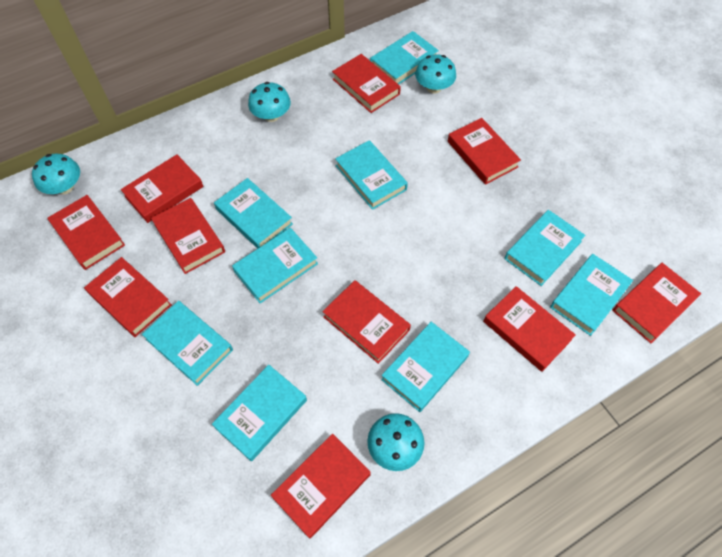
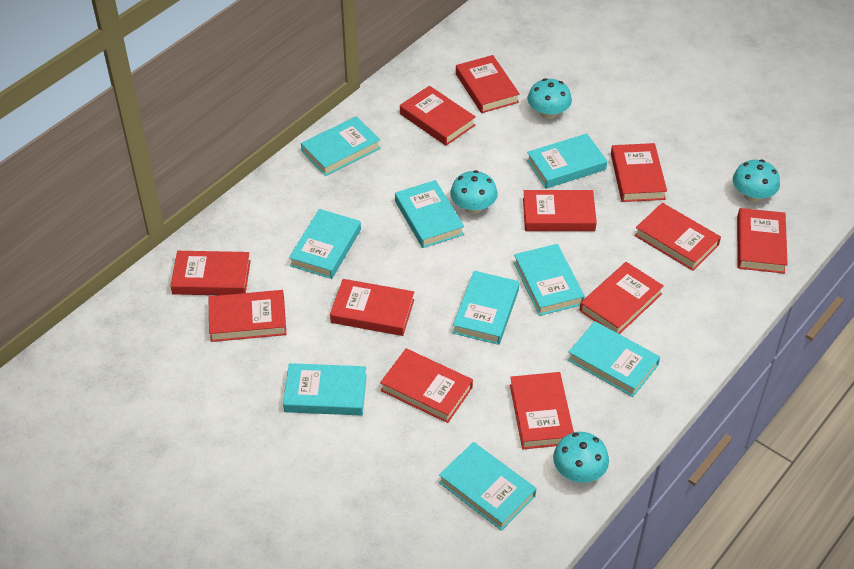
red book: [47,195,125,270] [84,257,172,337] [121,154,204,223] [151,198,225,274] [271,434,371,539] [323,280,411,364] [332,54,401,113] [448,118,521,185] [483,286,576,372] [612,263,701,343] = 10 -> [170,251,251,295] [208,290,286,342] [330,279,414,336] [380,348,473,423] [400,86,476,146] [456,55,520,113] [510,372,574,449] [523,190,597,231] [580,262,664,334] [611,143,667,202] [635,203,721,271] [737,208,788,274] = 12

